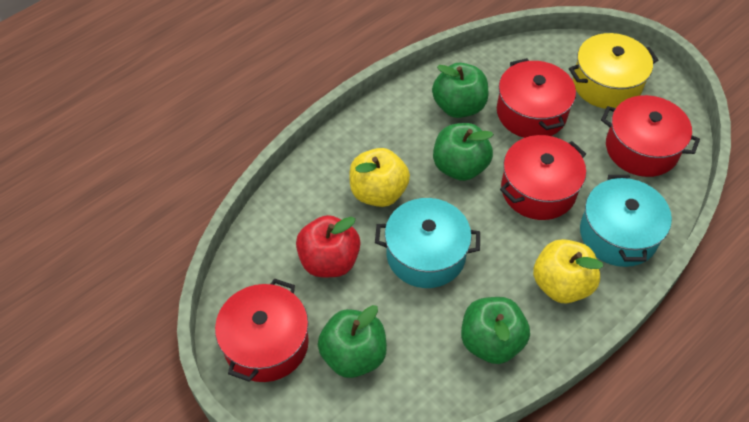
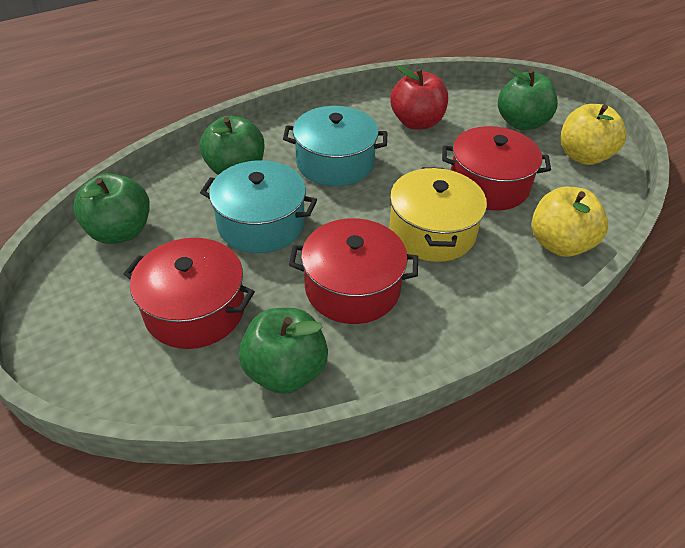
red pot: [215,278,309,382] [497,58,576,138] [500,135,586,220] [601,95,700,177] = 4 -> [124,238,255,349] [289,218,418,324] [442,126,551,211] = 3

